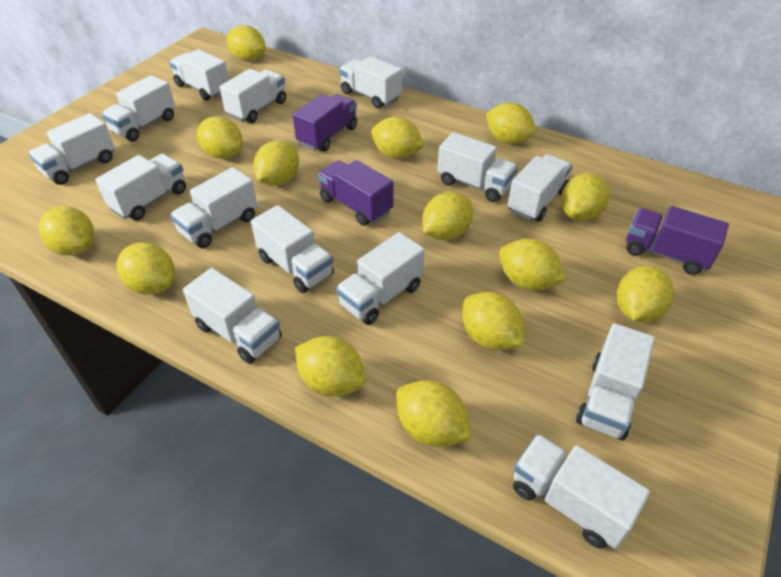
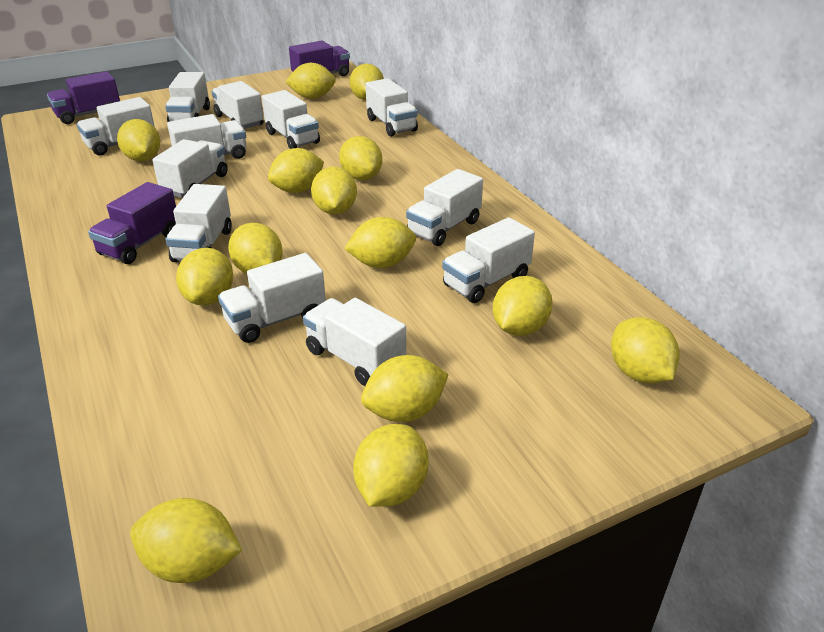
white truck: [28,113,115,185] [95,154,186,220] [101,75,175,142] [169,49,229,101] [170,167,257,248] [183,268,282,364] [219,69,286,123] [251,205,334,293] [336,232,425,325] [339,56,402,109] [437,132,518,202] [508,154,572,221] [513,434,650,549] [576,323,655,441] = 14 -> [77,97,155,155] [152,139,228,198] [165,72,210,122] [166,184,232,262] [167,114,247,159] [212,81,264,129] [218,253,326,343] [262,90,320,149] [303,298,406,386] [366,78,418,136] [406,169,483,246] [442,217,535,303] = 12

